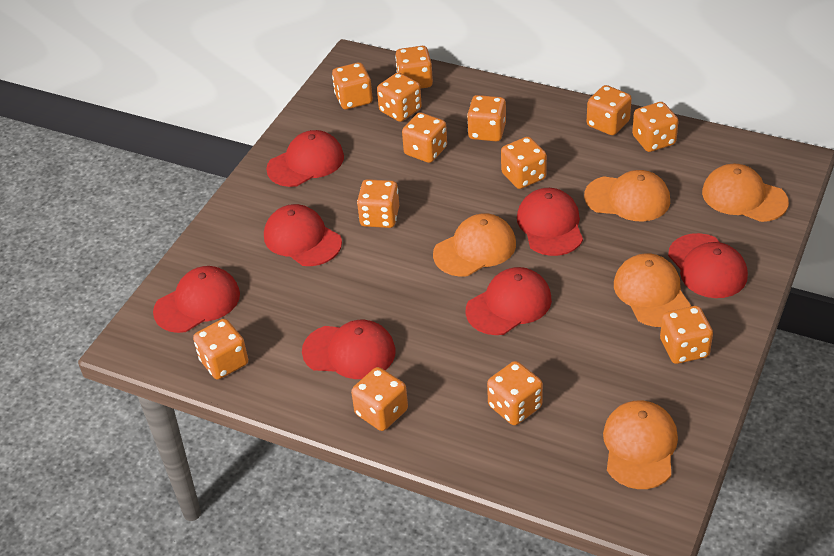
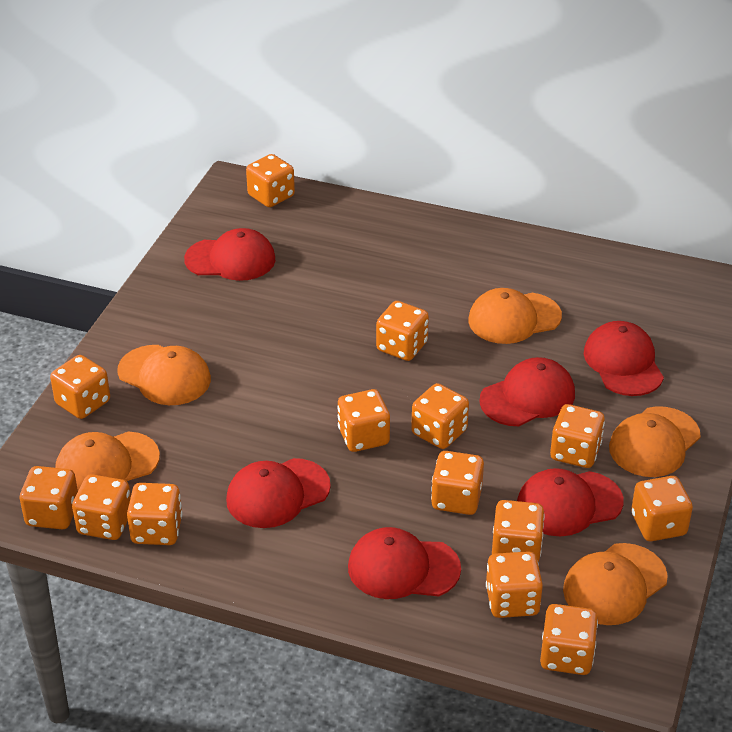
orange dice: [193,319,248,379] [332,62,373,109] [351,367,408,431] [357,179,399,228] [377,73,422,122] [395,46,433,89] [402,112,447,163] [467,95,506,141] [487,361,543,425] [501,137,547,189] [587,85,632,135] [632,102,679,152] [660,306,713,364] = 13 -> [20,466,78,529] [50,355,110,419] [72,474,131,540] [127,483,182,545] [246,154,295,207] [337,389,390,452] [376,301,429,361] [411,383,469,449] [431,451,484,515] [486,551,543,618] [492,500,545,561] [540,604,598,675] [550,404,605,468] [631,476,693,541] = 14
red cap: [153,266,240,333] [264,204,342,266] [266,130,344,187] [302,320,396,379] [466,267,552,335] [517,188,583,256] [668,233,748,298] = 7 -> [184,228,275,281] [226,458,331,528] [348,527,461,599] [479,357,575,426] [517,468,624,536] [584,321,664,396] = 6

